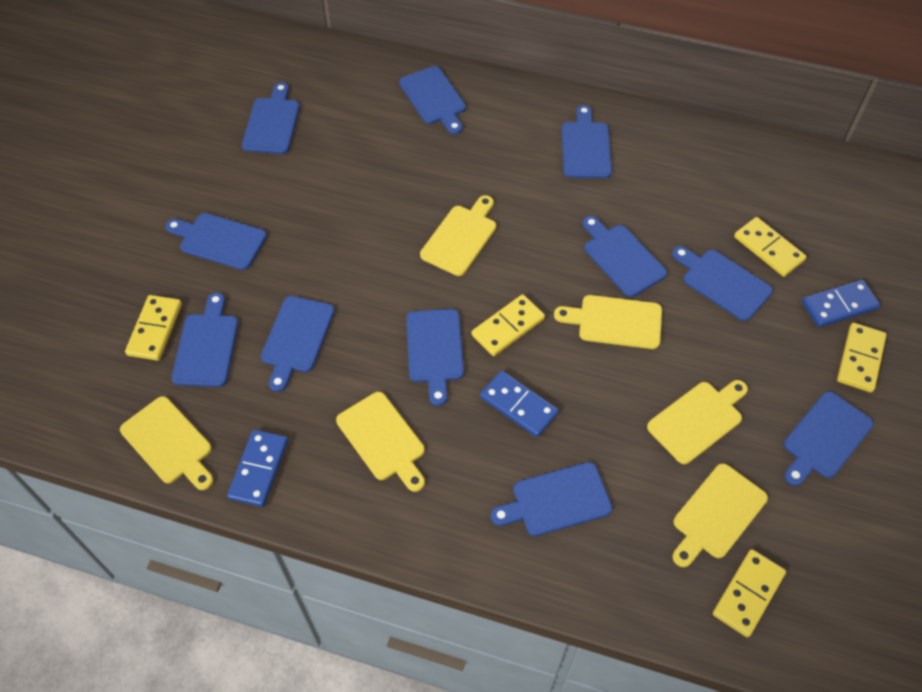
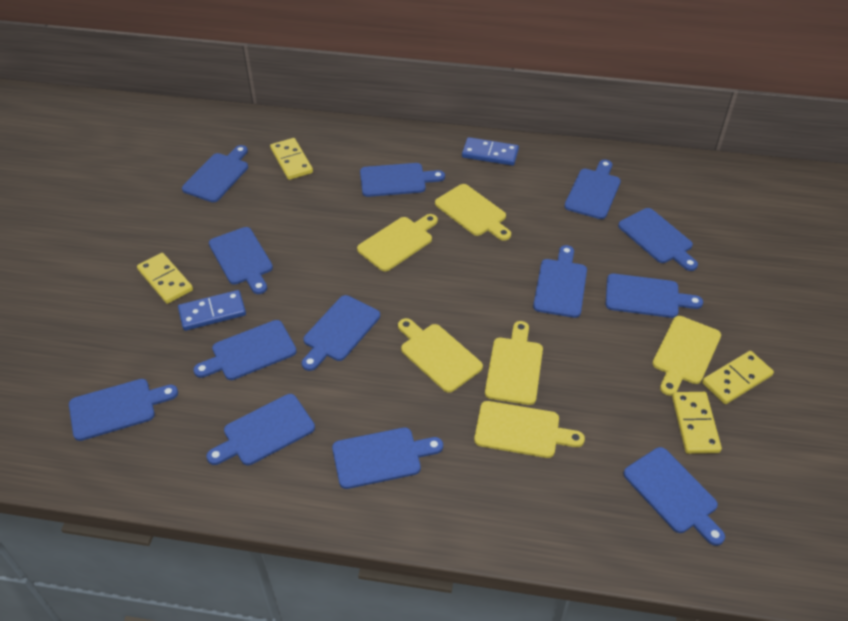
blue cutting board: [165,213,267,270] [172,292,238,387] [242,82,300,154] [261,296,334,392] [399,66,466,134] [406,309,464,406] [491,462,612,536] [562,105,612,178] [583,216,667,297] [672,246,773,321] [784,391,874,486] = 11 -> [69,379,178,441] [182,145,248,202] [193,320,297,380] [206,394,315,465] [209,227,273,294] [302,295,380,371] [332,427,443,489] [360,163,445,197] [533,245,587,318] [564,160,621,219] [606,274,703,318] [618,208,698,271] [623,447,725,546] = 13
blue domino: [227,430,288,507] [480,371,559,437] [802,280,880,327] = 3 -> [178,290,246,331] [462,137,519,166] = 2
yellow domino: [125,295,182,361] [472,294,545,356] [713,549,786,637] [734,217,807,277] [837,323,887,392] = 5 -> [137,253,193,304] [270,138,313,180] [672,392,722,454] [702,351,774,404] = 4

